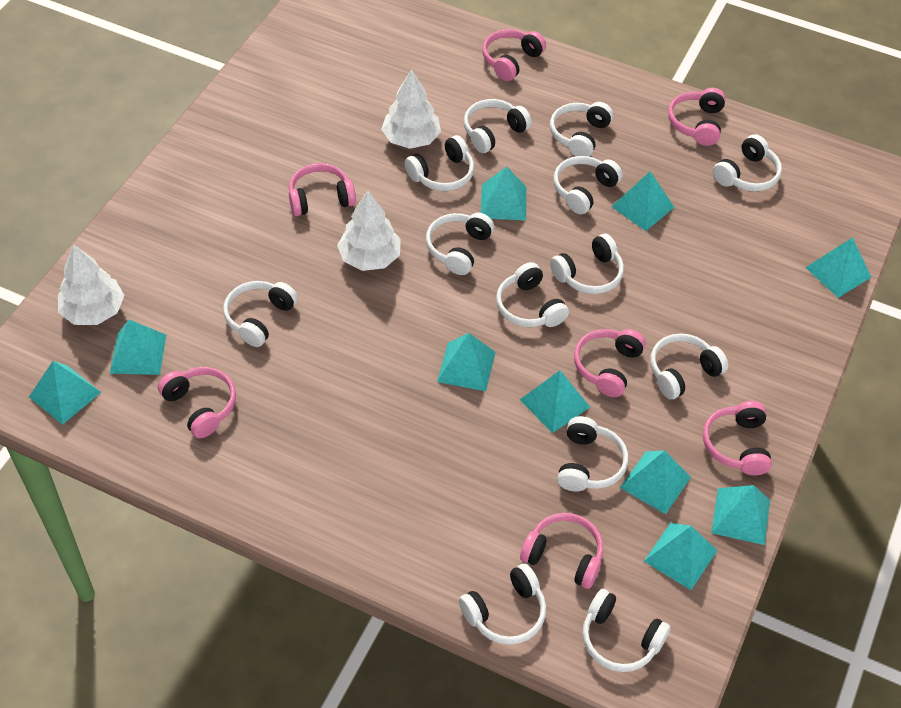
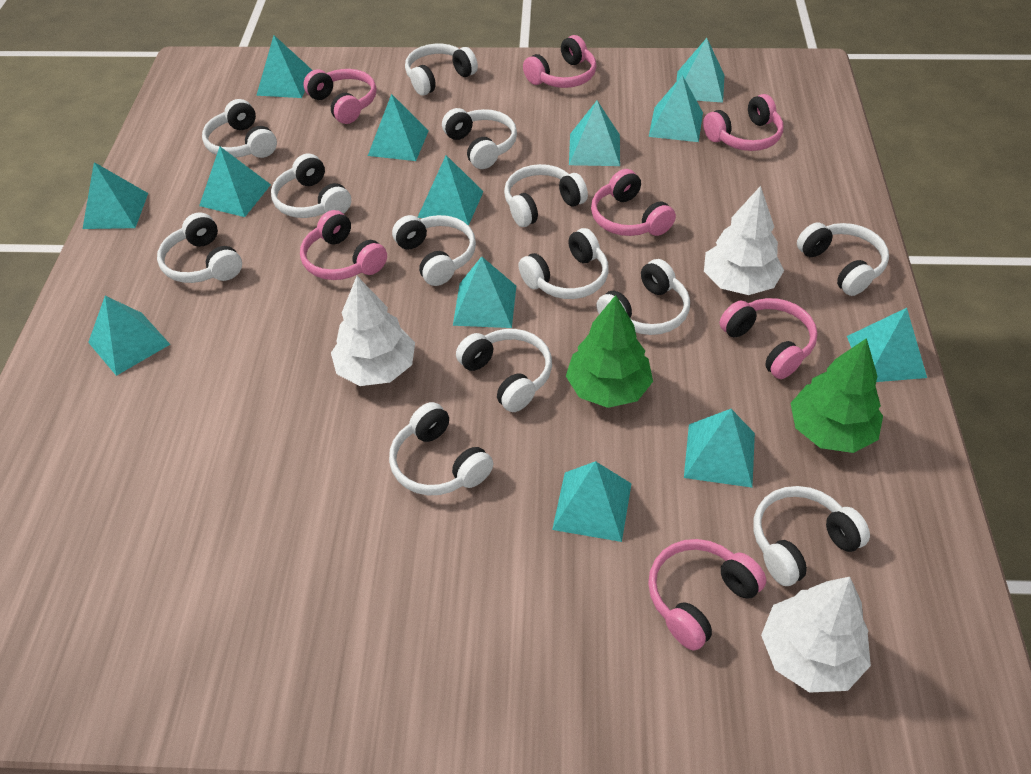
green tree: none = 0 -> [566,295,653,408] [791,338,883,453] = 2
turquoise pyramid: [29,361,101,425] [110,320,166,375] [437,333,496,391] [481,166,526,221] [520,370,590,433] [611,171,674,231] [620,451,691,514] [644,523,717,590] [711,485,770,545] [805,237,871,298] = 10 -> [83,162,148,229] [88,296,170,376] [199,147,271,217] [256,35,312,98] [368,94,429,161] [418,155,484,226] [453,256,516,328] [552,461,632,542] [569,101,620,166] [649,75,703,142] [676,38,725,103] [684,409,755,488] [847,308,927,382] = 13

